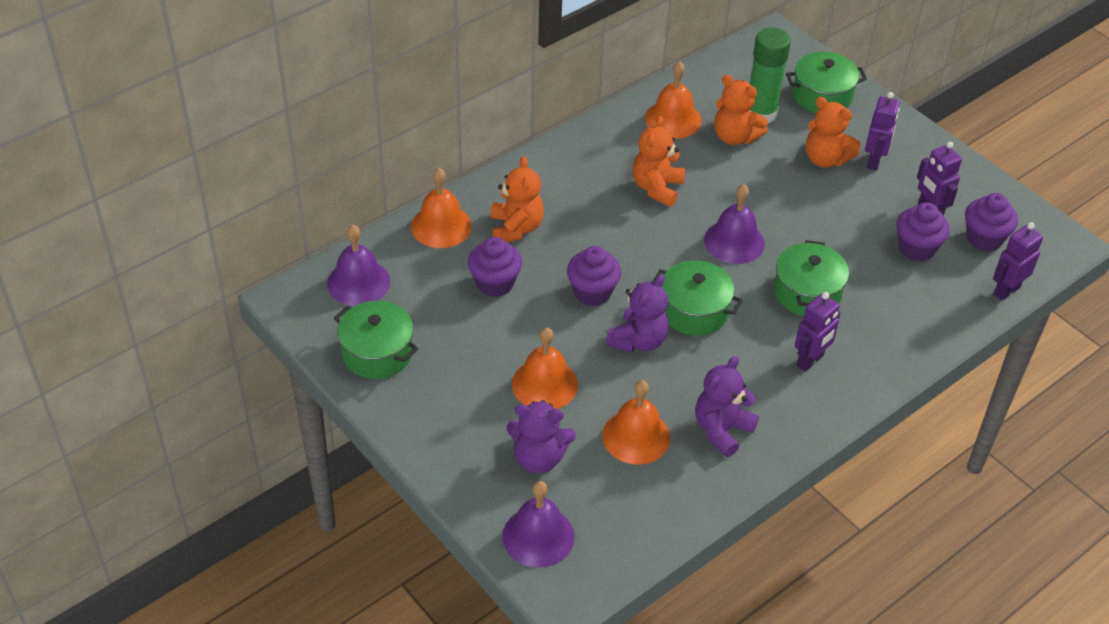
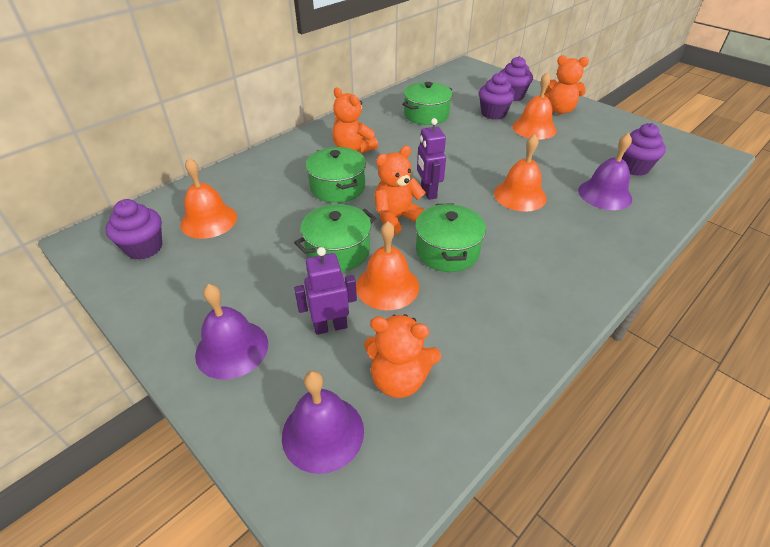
green glue stick: [750,28,791,123] = 1 -> none = 0
purple robot: [795,292,840,372] [865,92,900,171] [917,142,962,216] [993,222,1043,301] = 4 -> [294,247,357,335] [417,118,446,200] = 2
purple teddy bear: [506,400,576,473] [606,274,669,352] [695,356,759,457] = 3 -> none = 0

